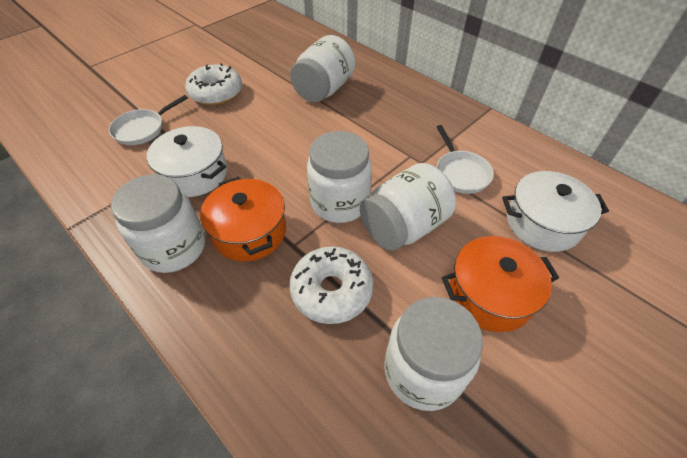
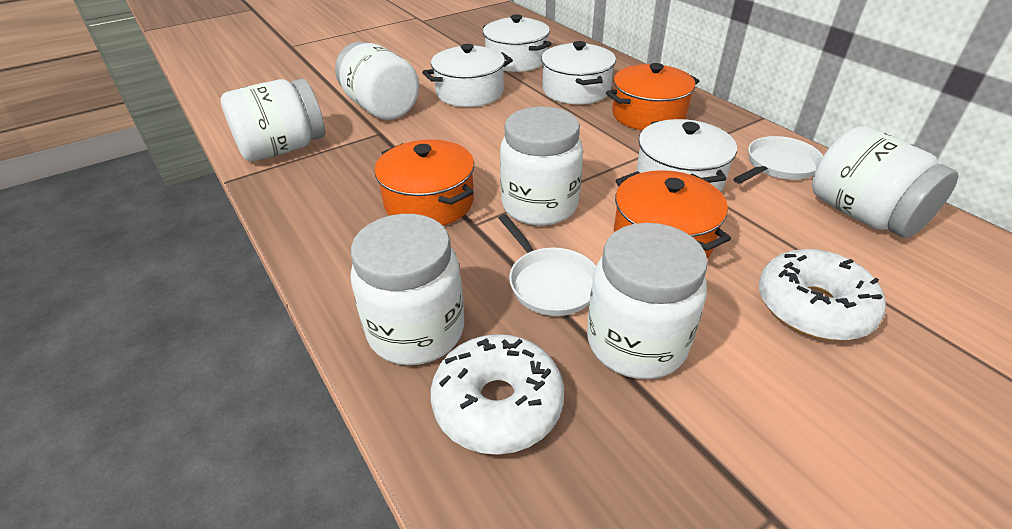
orange pot: [200,177,286,261] [442,236,559,332] = 2 -> [374,139,474,226] [606,63,699,130] [614,170,731,258] = 3
white jar: [111,174,205,273] [290,35,356,103] [307,131,372,223] [360,163,456,251] [384,297,483,411] = 5 -> [220,79,325,162] [335,42,419,120] [351,214,464,365] [500,106,583,226] [587,223,708,379] [812,126,958,238] = 6
white pot: [147,126,227,197] [502,171,609,252] = 2 -> [422,44,513,107] [483,14,552,72] [541,41,616,104] [636,119,737,192] = 4

